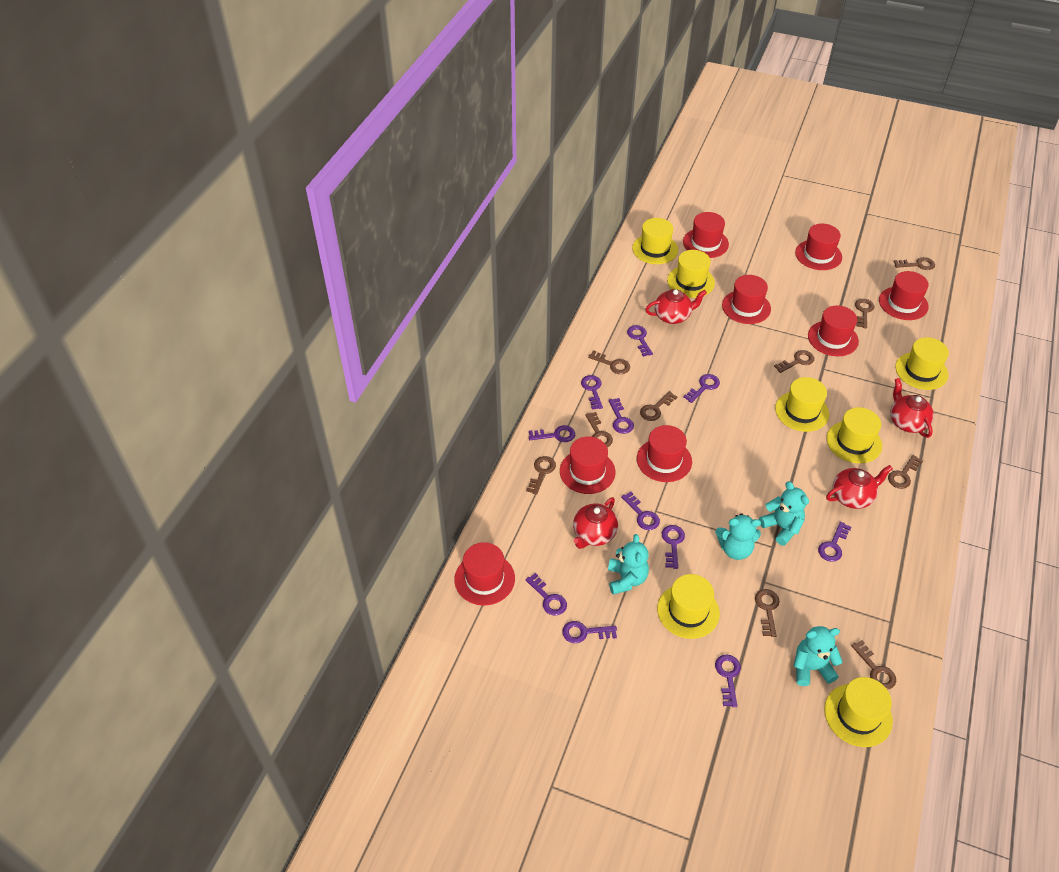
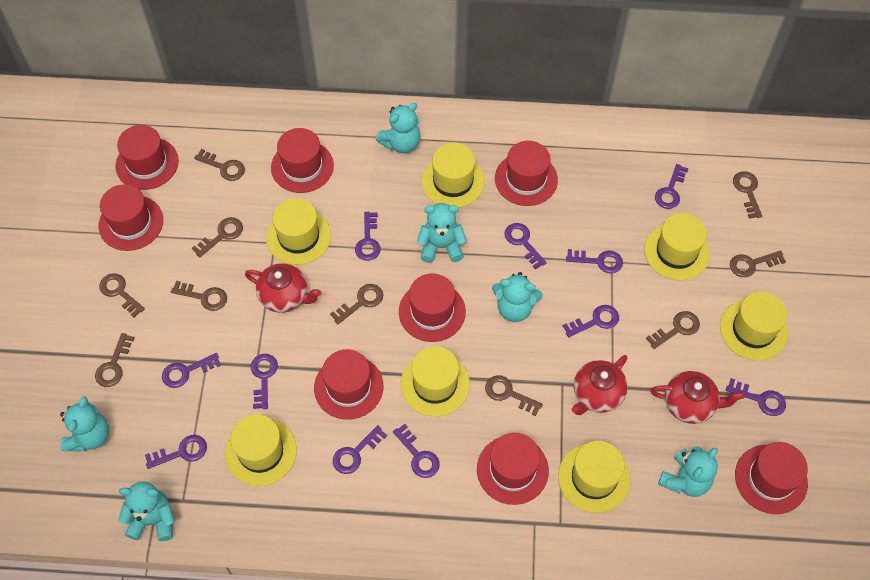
red teapot: [573,497,618,549] [645,289,707,324] [826,465,893,509] [890,378,934,438] = 4 -> [245,263,322,313] [572,355,628,415] [651,371,745,424] = 3
turquoise teddy bear: [608,534,649,594] [715,513,761,560] [759,481,809,546] [794,626,843,686] = 4 -> [60,396,109,452] [118,481,175,541] [376,103,421,153] [417,203,467,263] [492,272,543,322] [658,446,718,497] = 6

